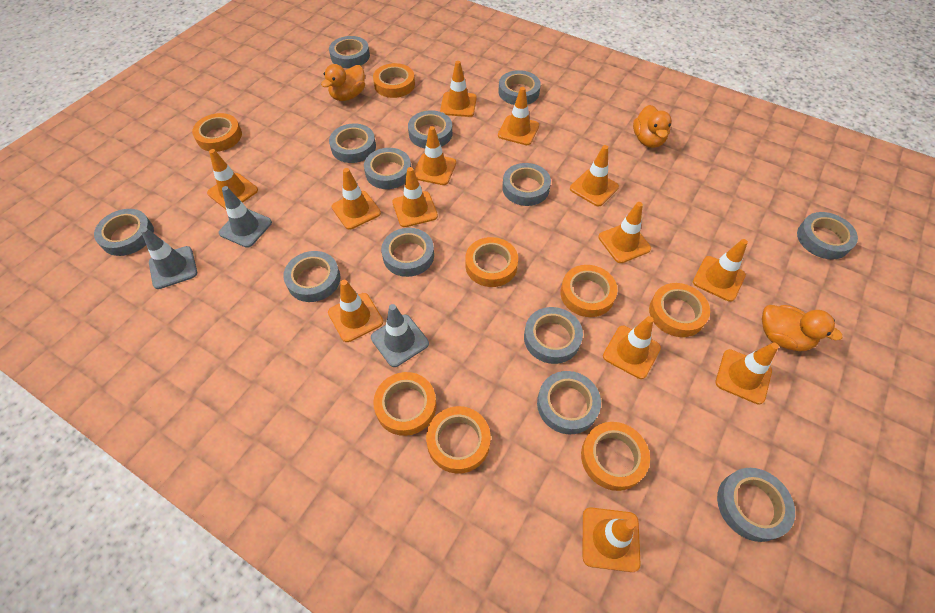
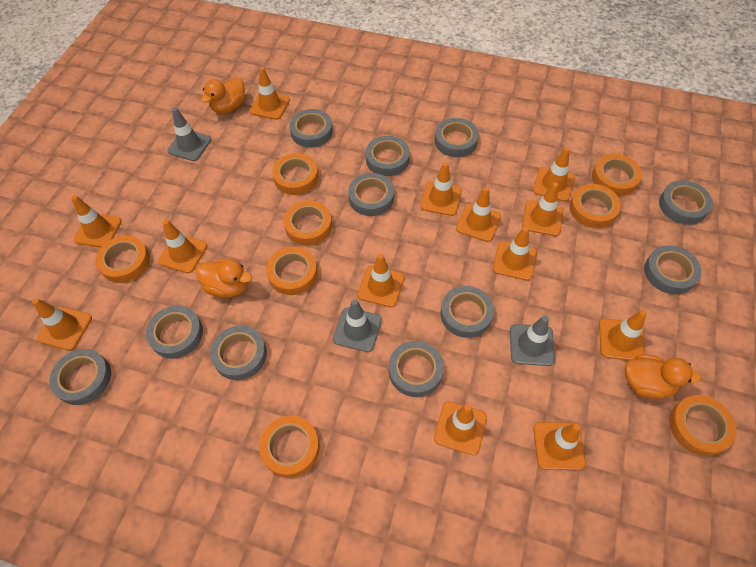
grey tape: [94,209,154,256] [283,251,341,302] [329,36,370,68] [329,124,376,163] [364,148,411,189] [381,228,434,277] [408,110,452,148] [499,70,541,105] [502,163,551,206] [524,307,583,364] [537,371,601,434] [717,468,795,542] [797,212,858,260] = 13 -> [49,349,111,405] [146,306,203,359] [210,326,267,380] [289,109,333,148] [348,173,394,216] [365,136,410,176] [389,341,444,397] [435,118,479,157] [441,286,494,338] [644,245,701,294] [659,180,713,225] = 11

